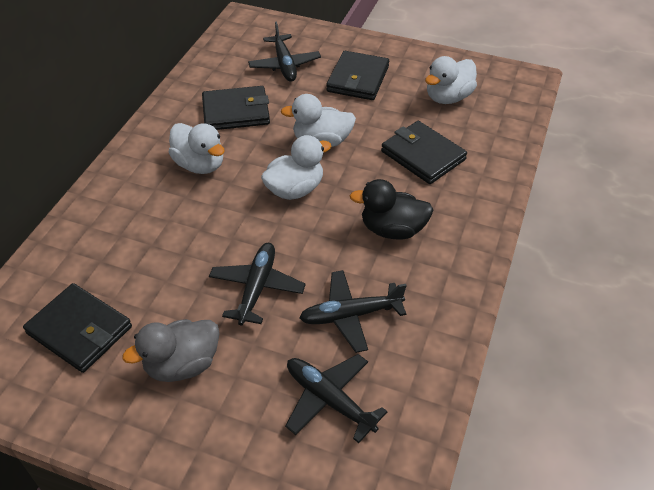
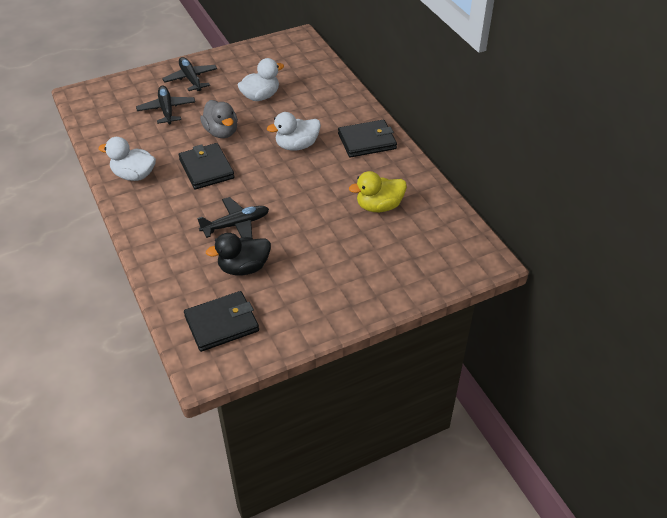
black plane: [209,243,306,325] [248,21,321,82] [285,354,388,443] [299,270,407,353] = 4 -> [136,86,195,124] [162,57,217,91] [197,197,269,238] = 3
black wallet: [23,283,132,373] [202,86,270,130] [326,51,389,100] [381,121,467,184] = 4 -> [178,143,235,189] [184,291,259,352] [338,120,397,158] = 3
white duck: [168,123,225,174] [261,135,331,200] [281,94,356,147] [425,56,477,104] = 4 -> [99,137,156,181] [238,58,284,101] [267,112,321,151] = 3
yellow duck: none = 0 -> [349,171,407,212] = 1

